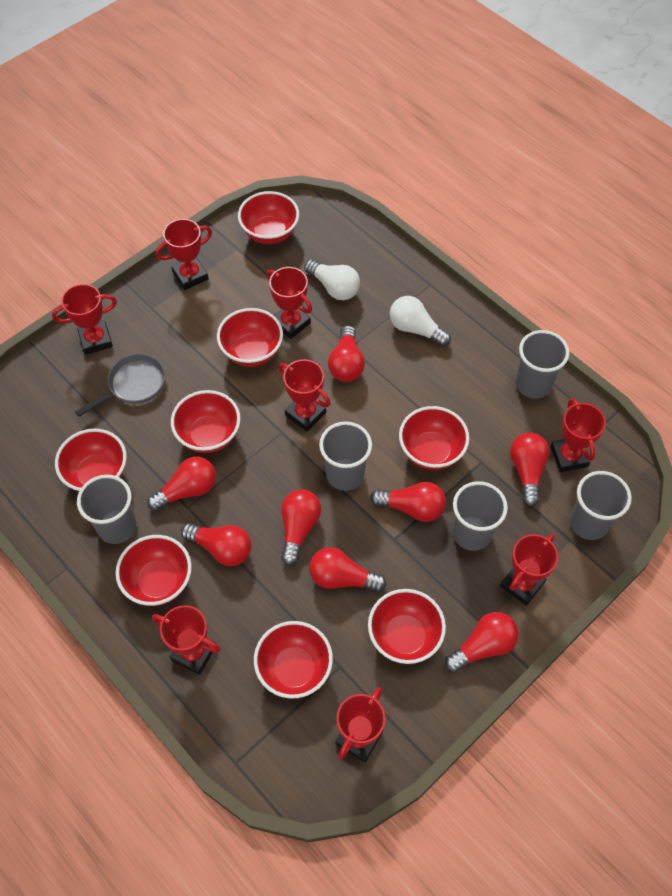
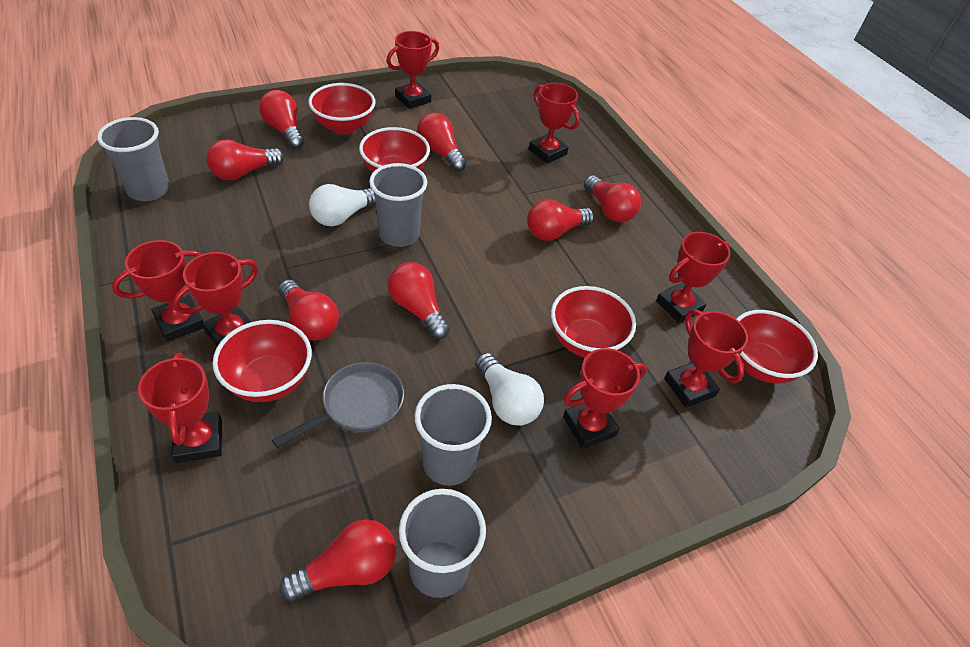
grey cup: [77,475,137,544] [319,422,372,491] [453,481,508,551] [516,330,569,399] [570,471,632,540] = 5 -> [97,117,170,201] [369,163,427,247] [399,489,486,598] [415,384,492,486] = 4
red bowl: [55,429,127,492] [115,535,192,606] [171,390,241,453] [217,308,283,367] [238,191,299,244] [254,621,333,699] [368,589,446,664] [399,406,469,470] = 8 -> [213,320,312,402] [308,83,375,134] [359,127,430,173] [551,286,636,357] [737,310,818,384] = 5

